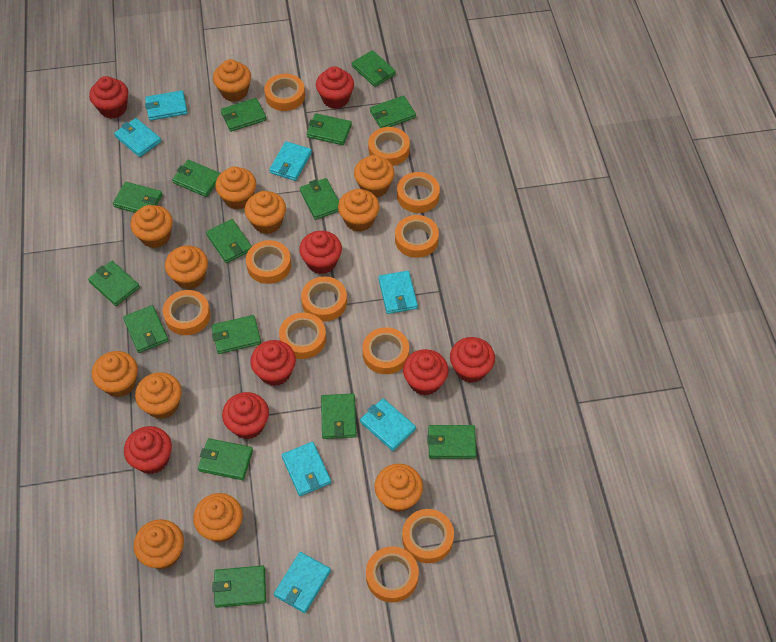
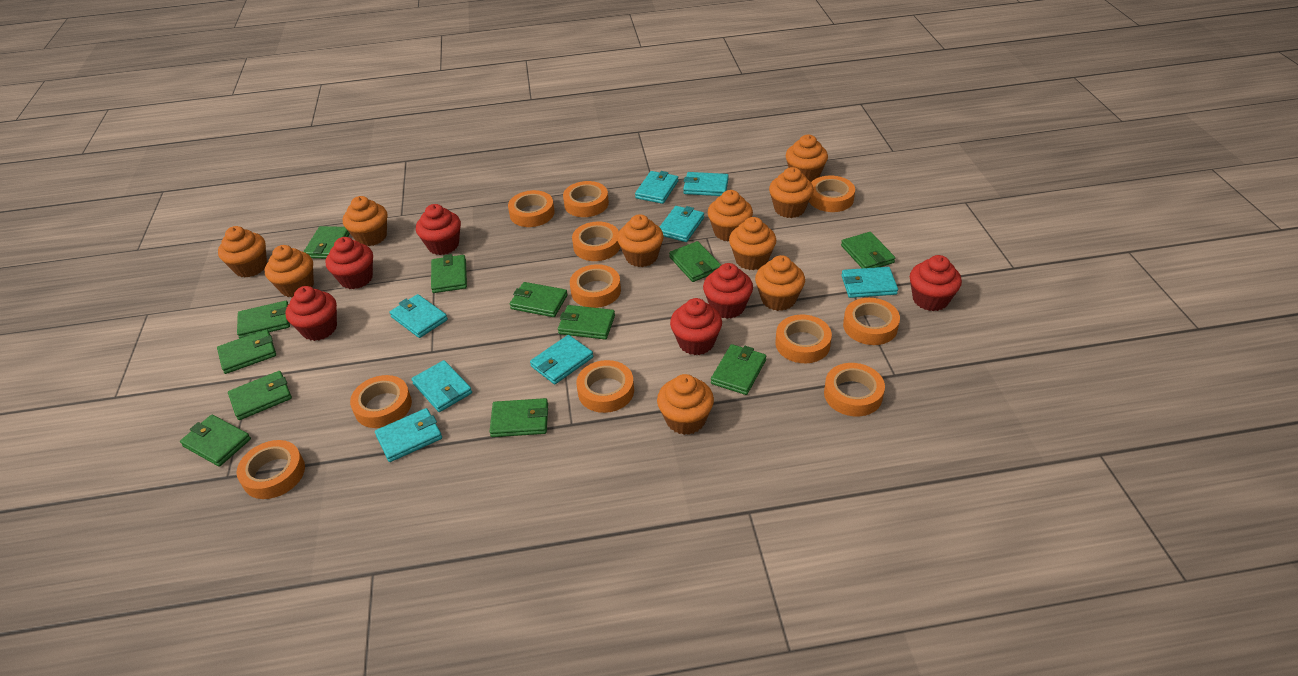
green wallet: [88,261,140,306] [113,182,163,213] [123,305,169,353] [172,160,221,197] [198,438,253,480] [206,219,252,263] [211,315,261,354] [213,565,266,608] [221,98,266,132] [300,178,339,220] [306,113,352,145] [321,394,357,439] [352,50,396,87] [370,95,416,128] [427,425,477,459] = 15 -> [180,415,251,467] [217,329,276,374] [228,371,292,420] [237,301,290,339] [304,226,350,259] [431,254,467,293] [489,398,548,437] [510,282,568,317] [558,305,615,340] [669,241,721,282] [711,344,766,395] [841,232,895,268] = 12
orange cupcake: [92,351,138,397] [130,205,173,248] [134,519,184,569] [135,372,182,419] [165,245,208,289] [193,493,243,542] [213,59,251,102] [215,167,256,210] [245,191,286,234] [338,189,380,232] [354,155,395,197] [375,464,423,512] = 12 -> [218,226,267,277] [265,245,314,298] [343,196,387,246] [617,214,664,267] [657,374,714,435] [708,190,753,242] [729,217,776,270] [755,255,805,311] [769,167,814,218] [786,135,828,182] = 10
red cupcake: [89,76,128,119] [124,426,172,474] [222,392,269,439] [250,340,296,386] [299,231,342,274] [316,66,354,109] [403,349,449,396] [450,337,495,383] = 8 -> [285,286,337,341] [326,237,373,289] [416,204,461,255] [670,298,722,355] [703,263,753,319] [910,255,962,311] = 6
turquoise wallet: [114,118,161,157] [145,90,188,121] [269,141,312,181] [274,552,331,613] [282,442,331,496] [360,398,416,451] [379,271,418,314] = 7 -> [375,408,442,462] [390,294,448,338] [412,360,472,412] [530,335,593,384] [635,171,678,204] [660,206,704,242] [683,172,729,196] [841,267,898,298] = 8

